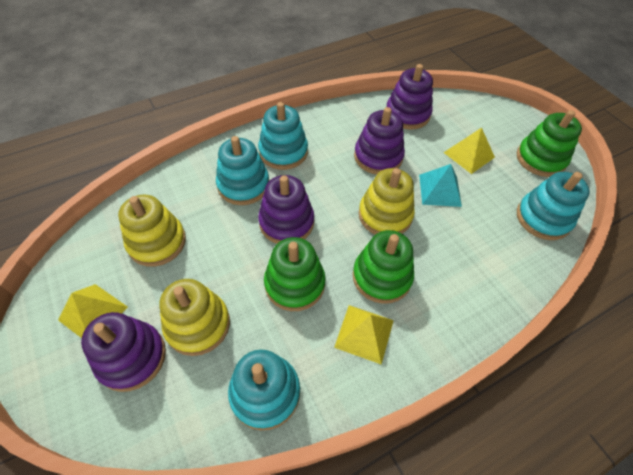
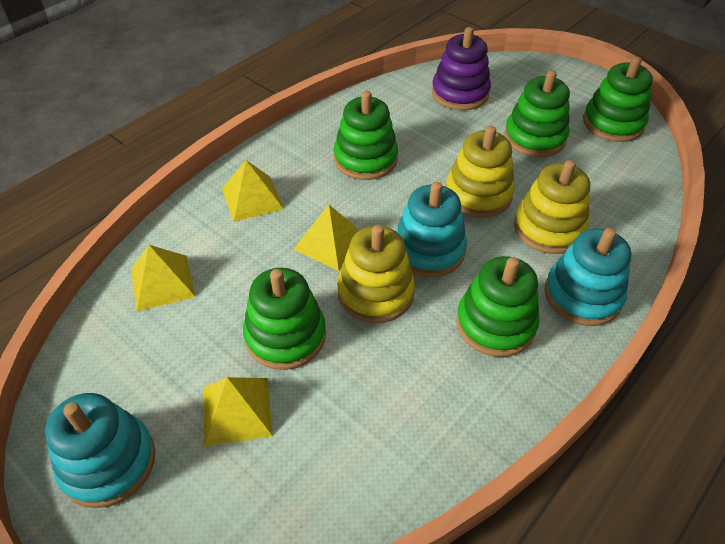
green stacking toy: [264,237,326,311] [353,230,414,304] [517,110,582,177] = 3 -> [243,268,326,370] [334,91,398,180] [456,256,540,357] [504,70,570,157] [583,56,653,142] = 5
purple stacking toy: [81,312,166,392] [258,175,314,244] [354,107,405,174] [387,64,433,130] = 4 -> [432,27,491,110] = 1
turquoise pyramid: [419,164,462,207] = 1 -> none = 0
turquoise stacking toy: [216,136,269,205] [228,350,300,430] [258,102,308,170] [517,172,590,240] = 4 -> [45,393,155,508] [395,182,467,277] [544,228,631,326] = 3
yellow pyramid: [58,284,128,338] [334,305,394,365] [443,128,495,174] = 3 -> [131,245,196,311] [203,377,273,447] [222,160,284,222] [293,205,360,271] = 4

